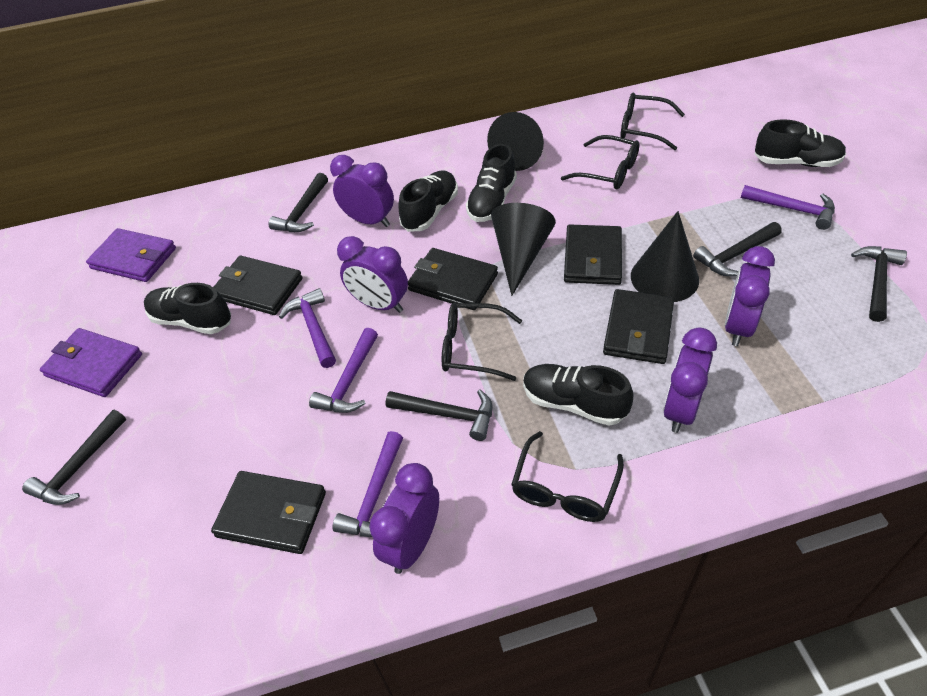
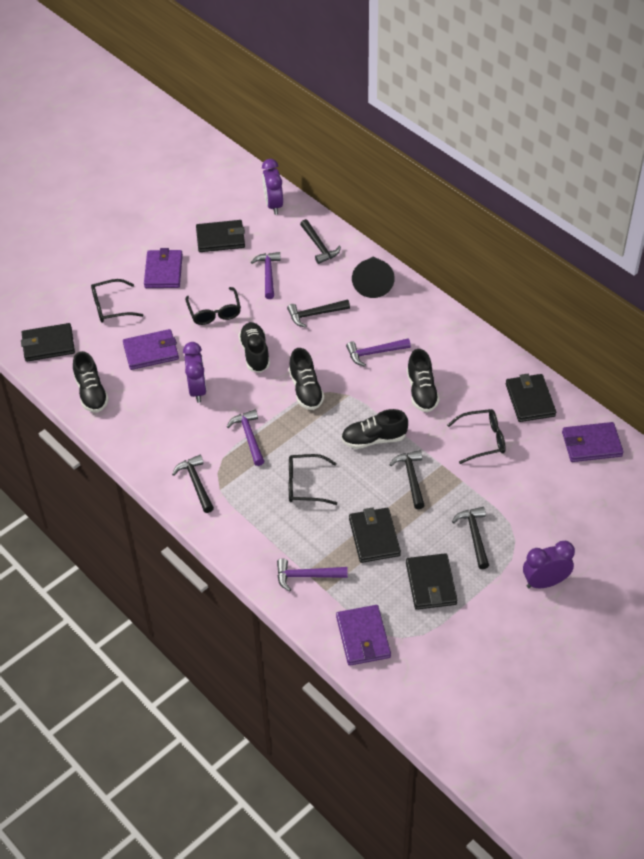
black cone: [487,112,544,171] [491,203,556,296] [631,211,699,302] = 3 -> [352,256,395,298] = 1
purple clock: [330,155,394,227] [337,236,408,313] [369,463,439,574] [663,328,717,433] [725,246,775,346] = 5 -> [183,342,207,403] [262,159,283,215] [523,541,575,588] = 3
purple wallet: [40,328,142,397] [86,228,176,282] = 2 -> [123,329,179,370] [144,248,183,288] [336,605,391,666] [562,422,624,462] = 4

